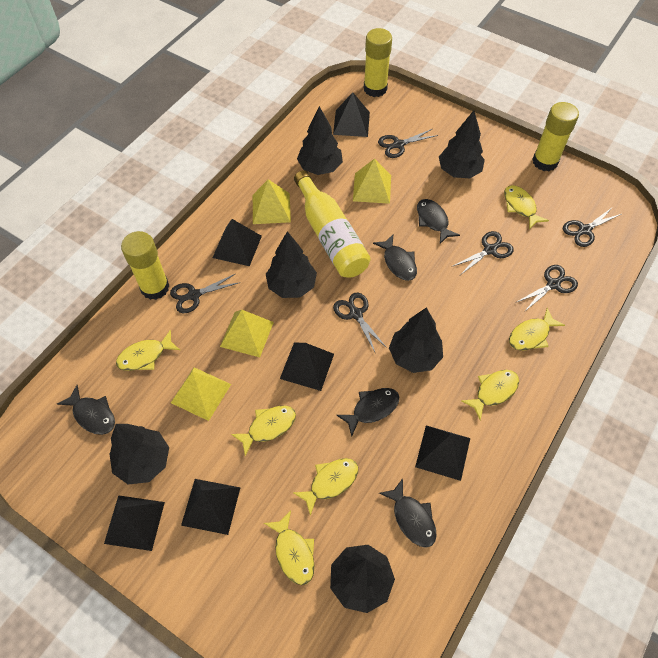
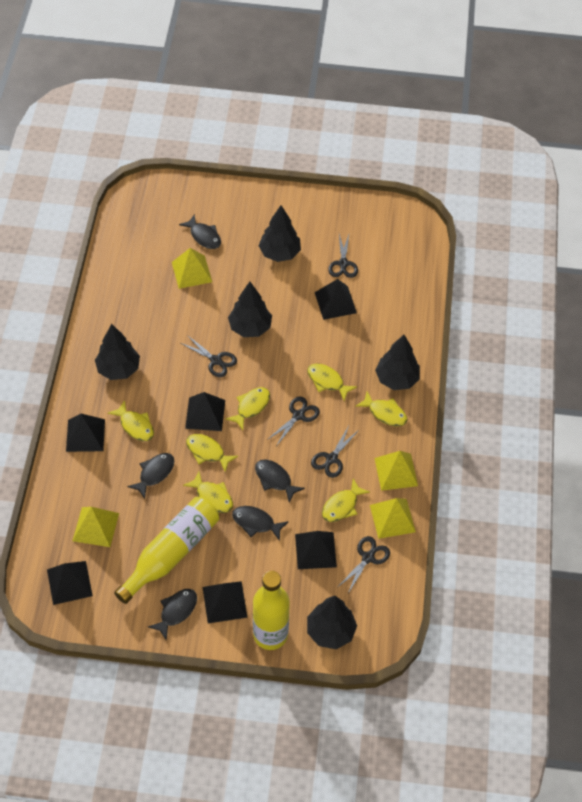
black scissors: [170,274,241,313] [333,293,387,352] [378,129,438,158] [453,231,514,275] [515,265,578,312] [563,207,621,247] = 6 -> [181,335,237,377] [267,397,320,446] [311,426,359,478] [328,234,358,278] [338,536,390,593] = 5
black tree: [110,424,169,485] [266,231,317,298] [297,106,343,175] [330,545,395,613] [389,308,443,373] [439,111,485,178] = 6 -> [95,324,140,380] [228,282,272,337] [259,206,301,262] [307,596,357,649] [375,335,420,390] = 5
yellow bottle: [294,170,371,278] = 1 -> [114,497,219,604] [253,571,290,650] = 2
yellow glue stick: [121,231,169,300] [364,28,392,97] [532,102,579,171] = 3 -> none = 0

